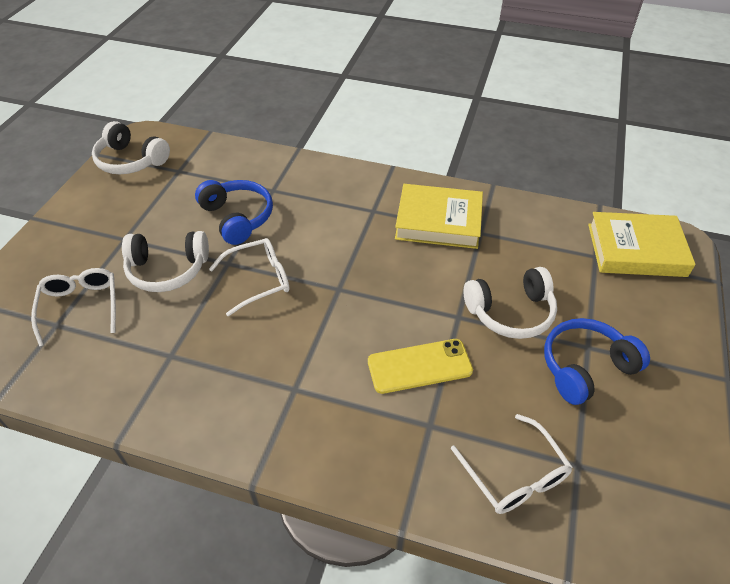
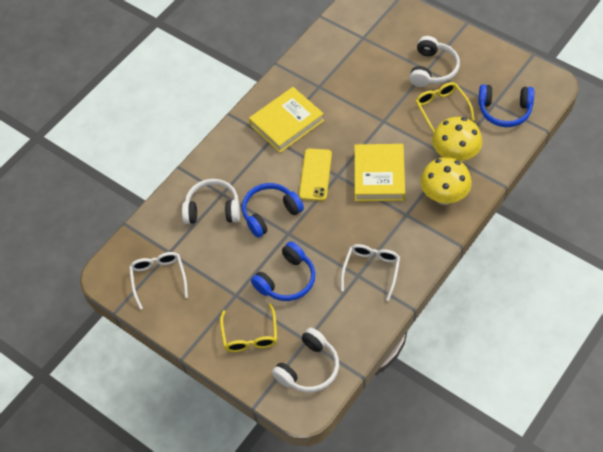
blue headphones: [195,180,273,245] [544,318,650,405] = 2 -> [242,183,304,238] [251,242,315,301] [478,84,534,127] = 3
white glasses: [31,268,116,347] [209,238,290,316] [451,414,573,514] = 3 -> [129,252,188,309] [341,244,400,301] = 2
yellow glasses: none = 0 -> [220,303,277,352] [415,82,475,134] = 2
yellow mushroom: none = 0 -> [420,157,472,205] [432,117,482,162] = 2

